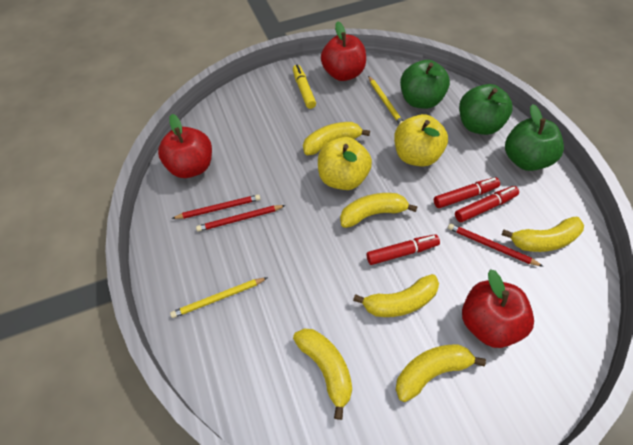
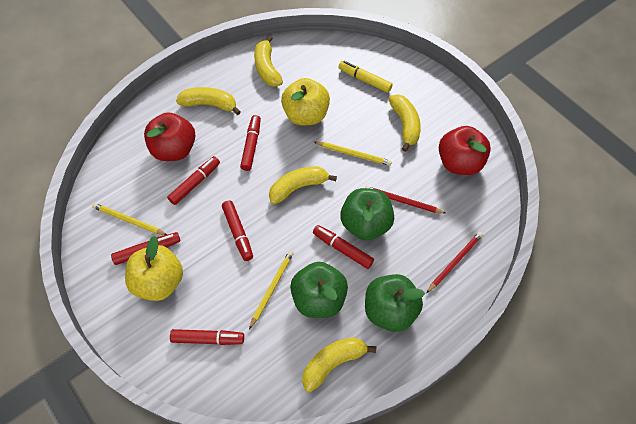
red apple: [158,114,212,178] [321,22,366,81] [462,269,534,348] = 3 -> [144,112,195,161] [439,126,491,175] = 2
red marker: [366,234,440,265] [434,177,500,208] [455,186,519,222] = 3 -> [111,232,180,265] [167,156,220,205] [170,329,244,345] [222,201,253,261] [240,115,261,171] [313,225,374,269] = 6
red pencil: [171,194,261,219] [196,205,286,232] [448,223,544,267] = 3 -> [365,186,447,214] [427,232,483,293] = 2
yellow banana: [293,329,352,420] [303,122,370,155] [340,193,417,228] [353,274,439,317] [396,344,486,402] [502,217,584,252] = 6 -> [176,87,241,115] [254,35,283,87] [269,166,337,204] [302,337,376,392] [389,94,421,152] = 5
yellow pencil: [170,277,268,318] [368,76,403,125] = 2 -> [92,203,167,235] [249,251,294,330] [314,142,392,166] = 3

